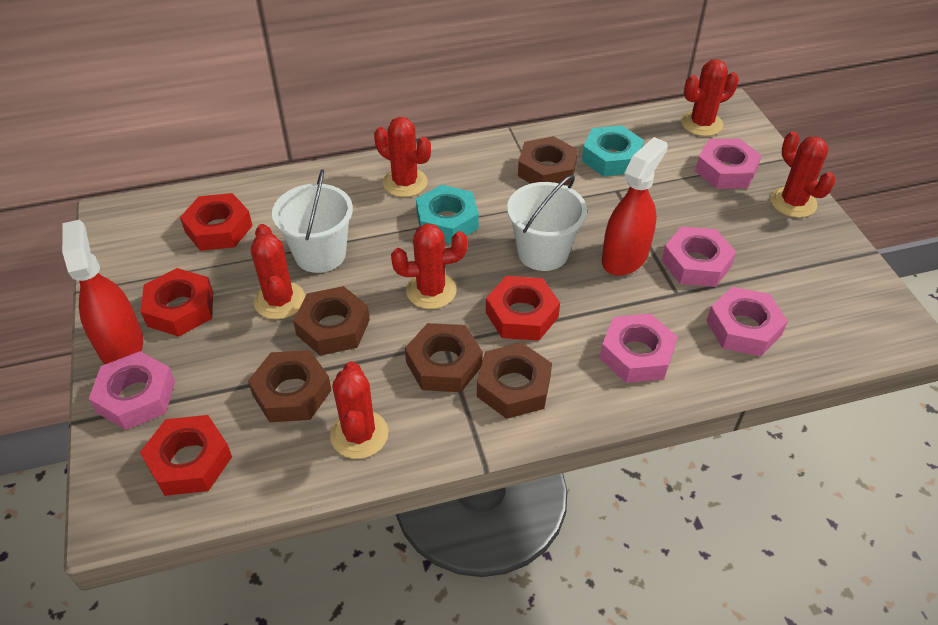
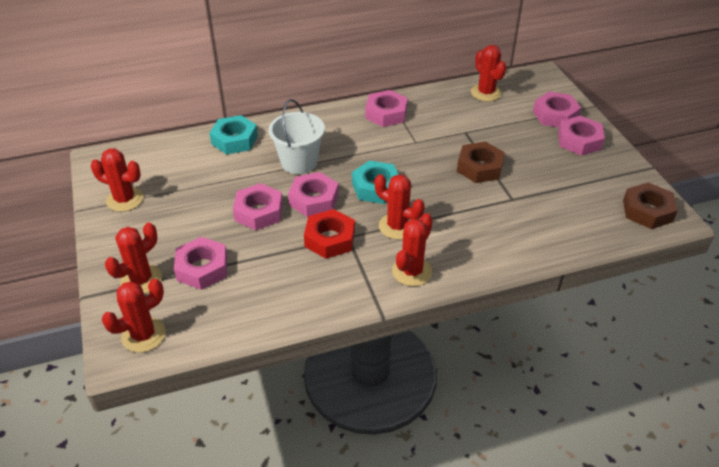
brown nut: [248,350,332,422] [293,286,370,356] [405,323,483,392] [477,342,552,419] [518,136,578,185] = 5 -> [457,142,505,183] [623,182,678,229] = 2
pink nut: [89,351,175,430] [600,314,678,383] [661,226,736,287] [695,139,762,189] [706,287,788,356] = 5 -> [174,237,227,290] [233,183,283,230] [288,172,339,217] [365,90,408,127] [533,91,581,127] [558,116,605,156] = 6
red nut: [140,415,232,496] [141,268,213,337] [180,193,253,251] [486,276,560,341] = 4 -> [304,209,355,259] = 1
red spray bottle: [62,220,143,364] [602,137,668,276] = 2 -> none = 0
white bucket: [272,169,353,273] [507,175,587,271] = 2 -> [269,99,325,174] = 1

